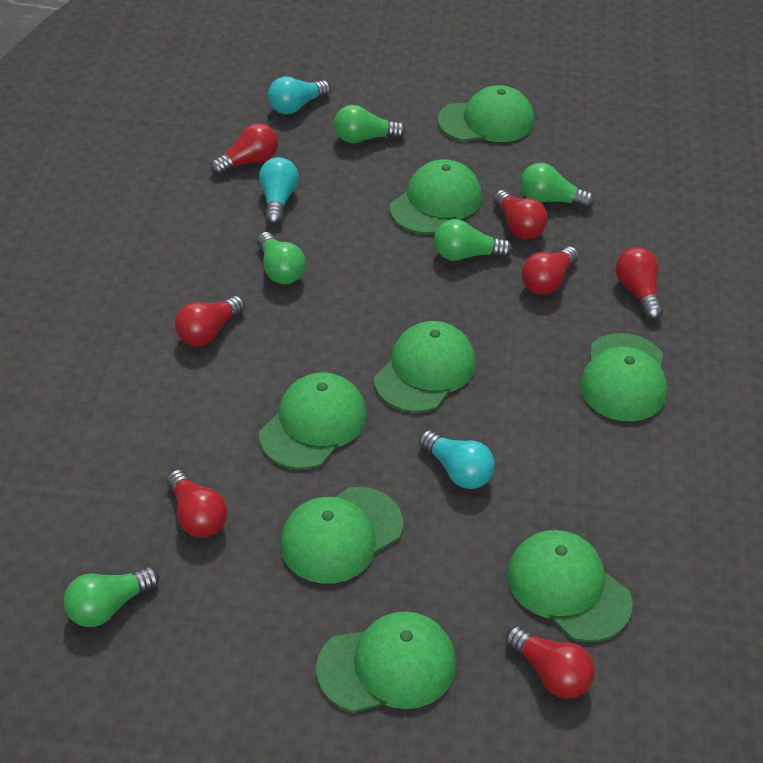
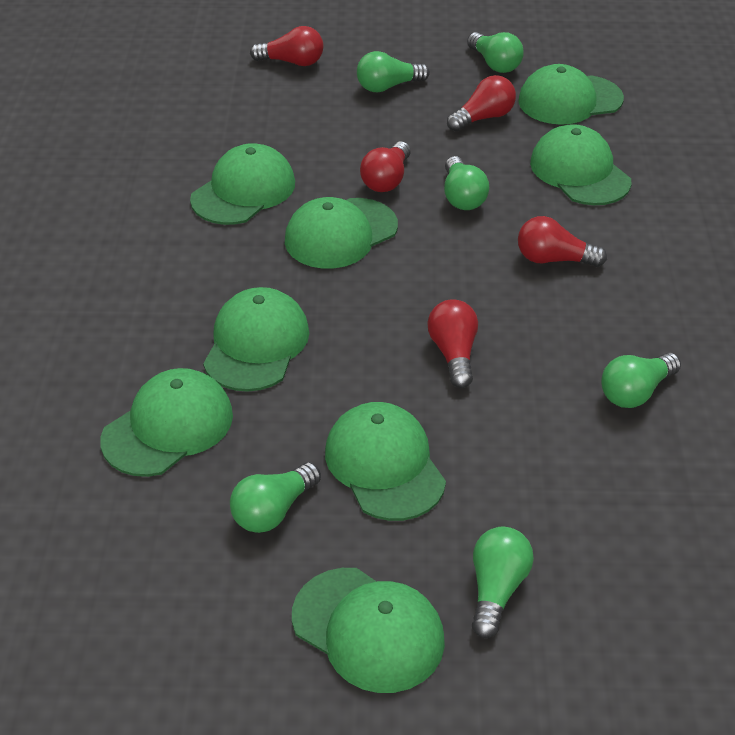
green light bulb: [64,567,159,627] [257,232,306,284] [334,105,406,143] [434,219,512,261] [520,163,595,209] = 5 -> [230,462,321,533] [357,51,430,92] [444,156,489,210] [467,32,524,73] [472,527,534,638] [601,353,681,408] = 6
red light bulb: [167,469,228,538] [175,296,245,346] [210,123,278,175] [493,190,548,239] [506,625,595,699] [522,247,579,295] [616,247,663,320] = 7 -> [250,26,324,66] [360,142,411,192] [427,299,478,388] [447,75,516,131] [518,216,607,267] = 5
turquoise light bulb: [259,157,299,225] [268,76,331,114] [419,430,495,489] = 3 -> none = 0

